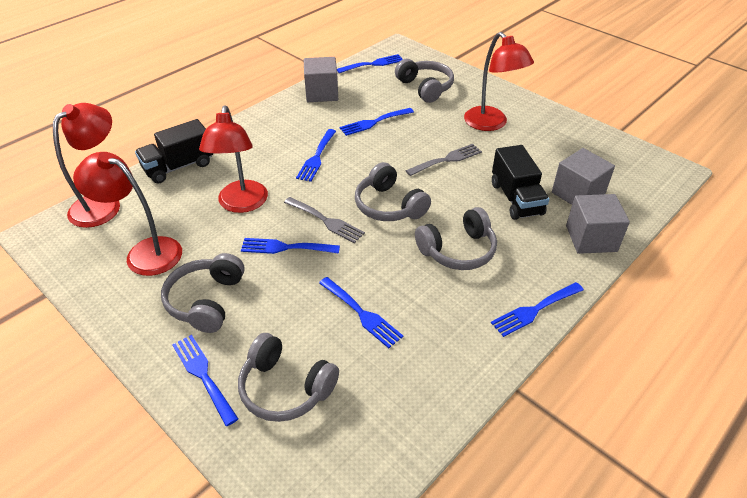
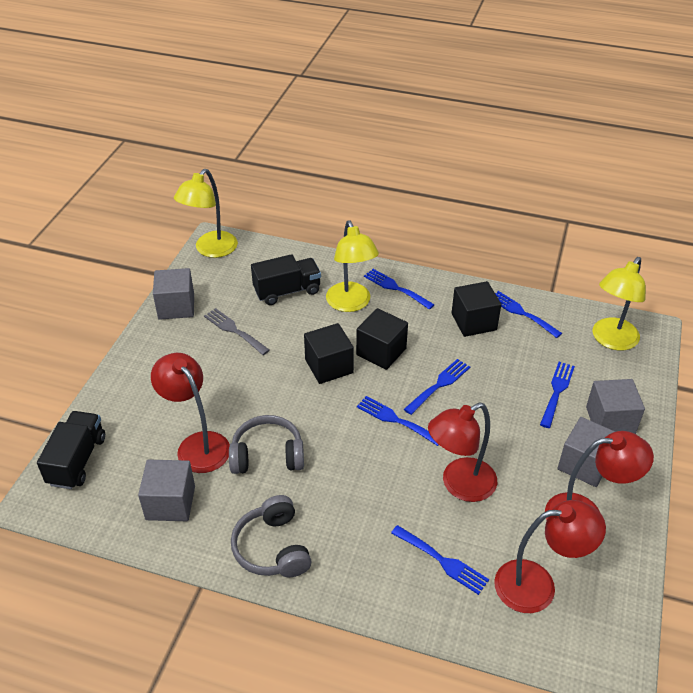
black cube: none = 0 -> [304,323,354,384] [356,308,408,370] [452,281,501,337] = 3
blue fork: [172,335,238,426] [241,238,340,254] [296,129,336,182] [319,277,403,348] [337,54,403,73] [340,108,414,136] [491,282,584,337] = 7 -> [357,396,439,446] [364,269,435,310] [391,525,489,595] [404,359,470,415] [495,291,562,338] [540,362,575,428] = 6
grey cube: [304,57,338,102] [552,148,615,205] [566,194,630,254] = 3 -> [138,459,195,521] [153,268,194,320] [557,417,615,487] [586,379,645,434] = 4
grey fork: [284,197,365,243] [405,144,482,176] = 2 -> [204,308,270,355] = 1
grey headphones: [161,253,245,333] [238,333,339,422] [355,162,431,221] [395,59,454,103] [415,207,497,270] = 5 -> [229,415,304,474] [231,495,312,577] = 2
yellow lamp: none = 0 -> [174,169,238,258] [326,220,379,312] [593,257,646,351] = 3

